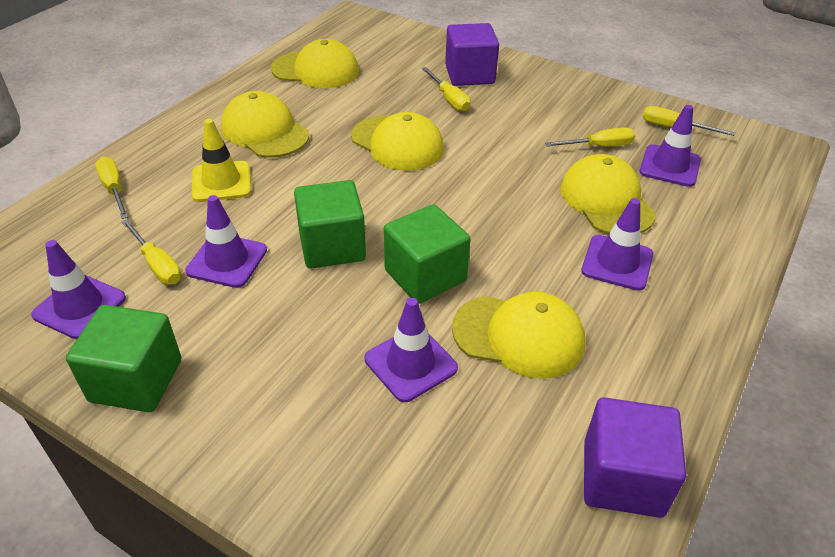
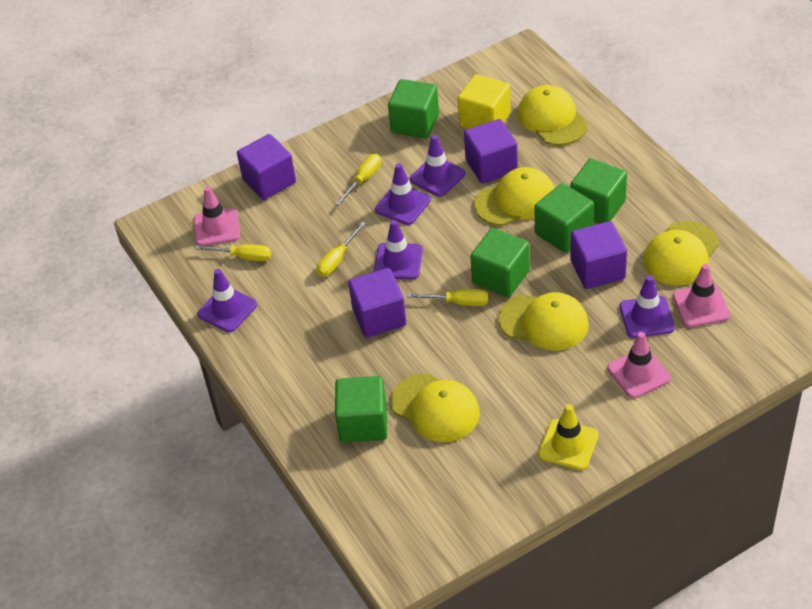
green cube: [66,305,181,412] [294,180,366,268] [384,204,470,304] = 3 -> [335,376,387,443] [388,79,439,138] [470,228,530,297] [534,183,594,253] [570,158,627,224] = 5
pink traffic cone: none = 0 -> [194,187,240,246] [607,332,671,399] [673,264,730,327] = 3
purple cube: [445,23,499,86] [584,397,686,518] = 2 -> [237,134,296,200] [348,268,406,338] [464,119,518,184] [570,221,627,289] = 4
yellow cube: none = 0 -> [457,74,511,129] = 1
yellow screwdriver: [95,156,129,219] [122,219,181,285] [422,67,470,112] [545,127,635,147] [643,106,735,136] = 5 -> [195,244,271,261] [317,222,366,277] [336,154,381,206] [407,289,488,306] = 4

